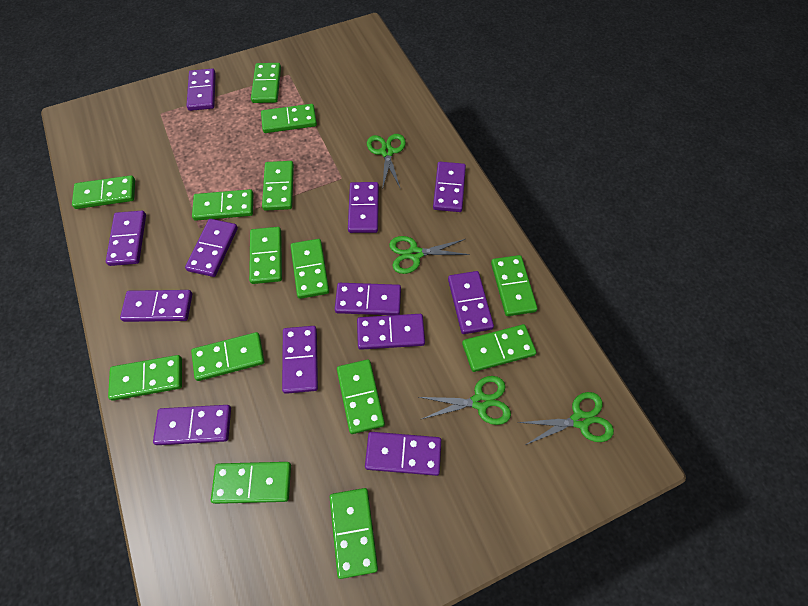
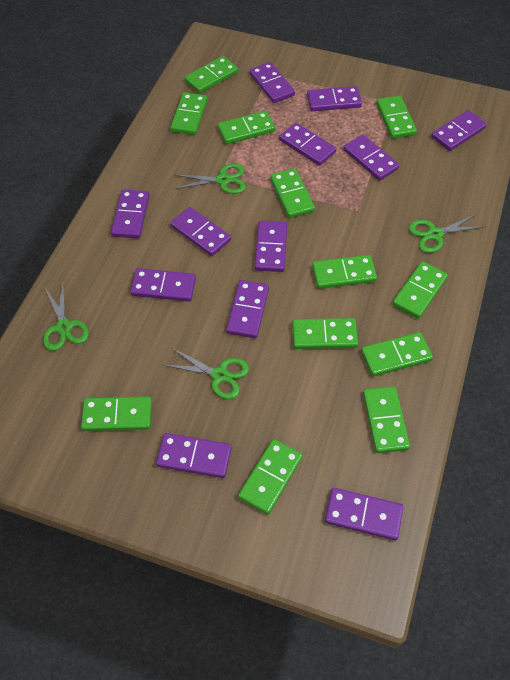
green domino: [72,175,135,209] [108,355,182,401] [191,332,264,381] [192,189,253,221] [211,462,291,504] [249,227,282,284] [251,63,281,103] [261,104,317,133] [262,161,294,211] [291,239,329,299] [330,488,378,579] [337,359,385,434] [462,324,536,372] [491,255,538,316] = 14 -> [81,396,152,431] [170,92,208,135] [184,56,238,93] [218,111,275,144] [238,439,303,515] [270,168,315,218] [292,318,358,349] [312,255,377,289] [361,332,433,377] [363,386,410,453] [376,96,417,139] [392,261,448,319] = 12

